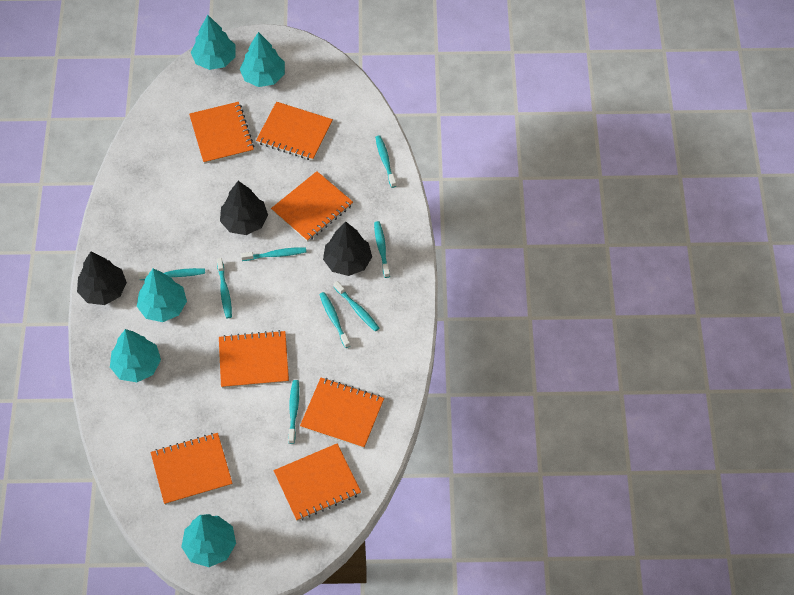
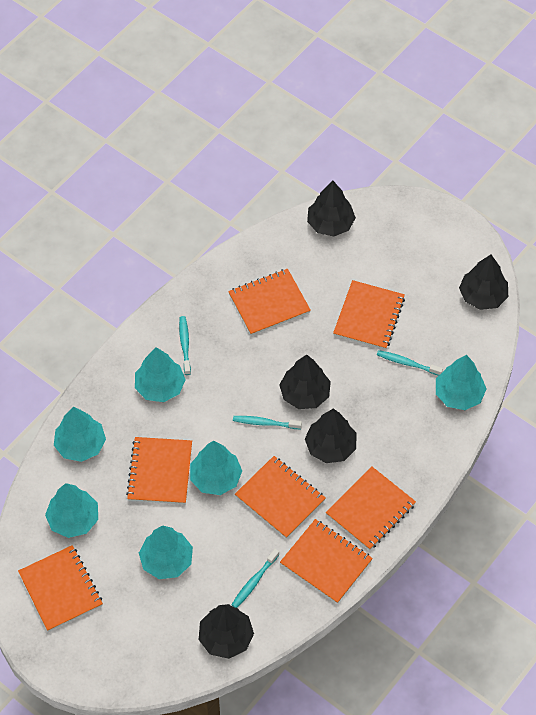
black tree: [77,251,127,305] [220,181,268,235] [323,222,372,276] = 3 -> [199,604,254,659] [279,354,331,409] [305,408,356,463] [307,181,356,236] [459,254,508,310] = 5
turquoise toothbrush: [138,268,205,280] [217,258,232,318] [241,247,306,261] [288,380,299,444] [319,292,350,348] [333,281,379,332] [374,221,390,278] [375,135,396,188] = 8 -> [179,316,191,375] [232,549,279,608] [233,416,302,429] [377,350,443,376] = 4
turquoise tree: [110,329,161,382] [137,268,187,322] [181,514,236,567] [191,15,236,70] [240,32,285,87] = 5 -> [45,483,98,538] [54,407,106,462] [135,347,186,402] [139,525,193,579] [190,441,242,495] [436,355,486,410] = 6

